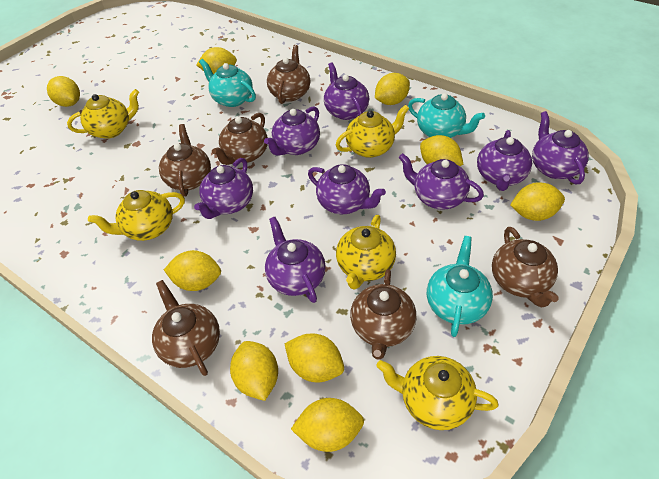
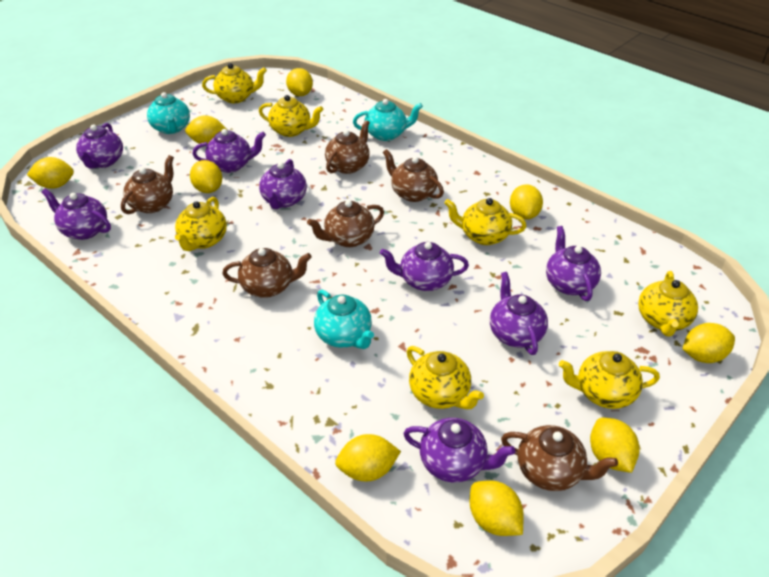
yellow teapot: [67,89,139,139] [88,190,185,241] [336,105,409,158] [336,215,396,290] [376,356,498,430] = 5 -> [175,197,227,251] [202,63,267,103] [259,95,323,137] [407,346,484,409] [444,198,526,245] [559,351,660,409] [638,271,698,337] = 7

